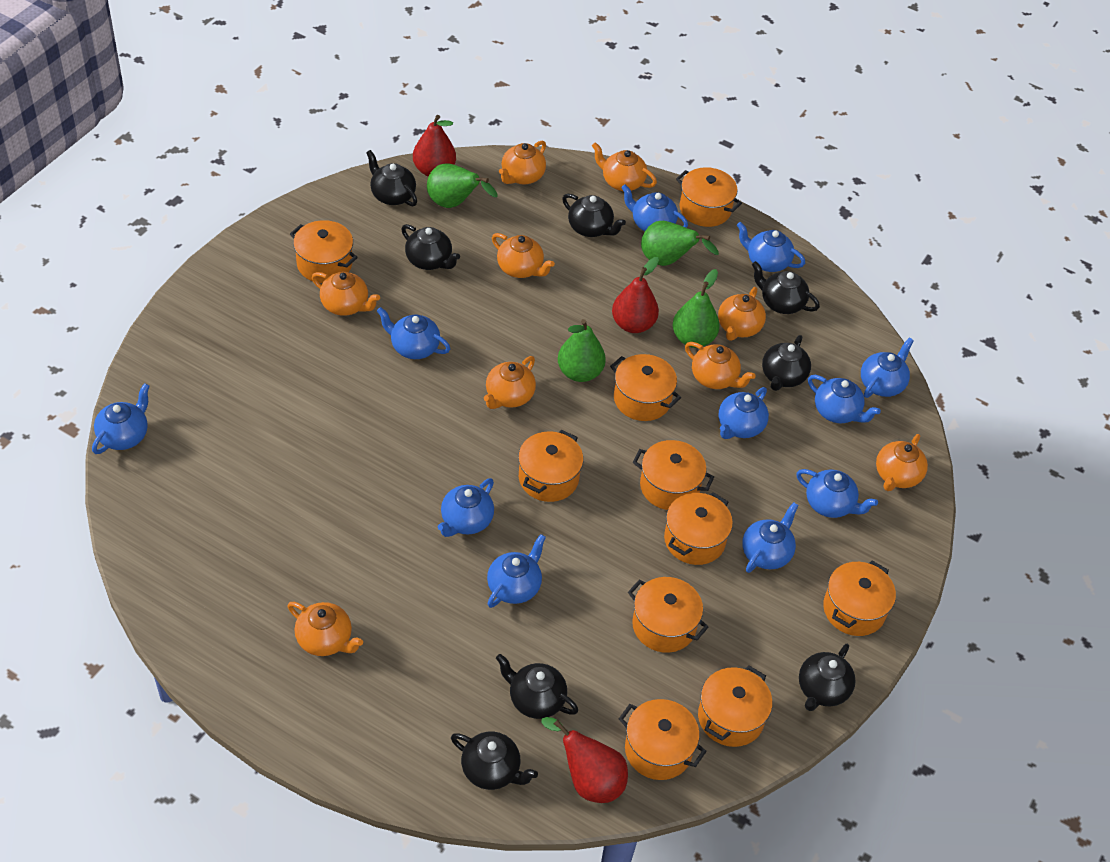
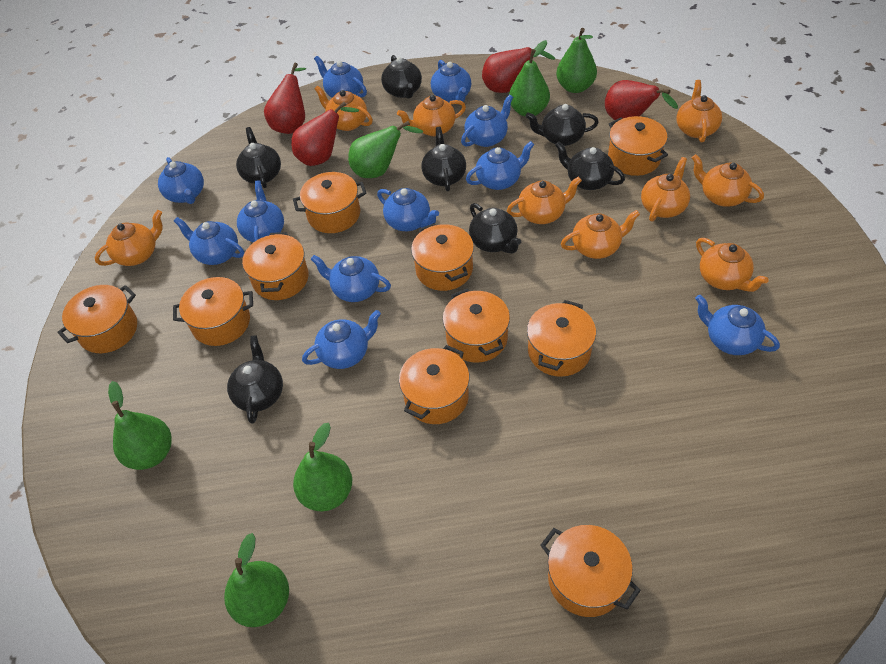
black teapot: [366,150,417,206] [401,224,460,270] [451,732,538,790] [496,654,578,719] [562,194,626,237] [752,261,820,314] [762,335,811,391] [799,644,856,711] = 8 -> [227,335,283,424] [236,127,281,188] [381,55,422,99] [422,127,466,192] [469,203,521,254] [526,104,599,146] [555,142,625,190] = 7
green pear: [427,163,498,208] [558,319,606,382] [641,221,719,266] [673,269,720,348] = 4 -> [108,381,172,470] [224,533,289,627] [293,423,352,511] [348,121,423,178] [509,40,550,117] [556,28,597,93] = 6
red pear: [413,115,456,177] [541,717,628,803] [612,257,659,333] = 3 -> [264,63,306,134] [291,102,359,166] [482,47,555,93] [605,80,678,120] = 4

